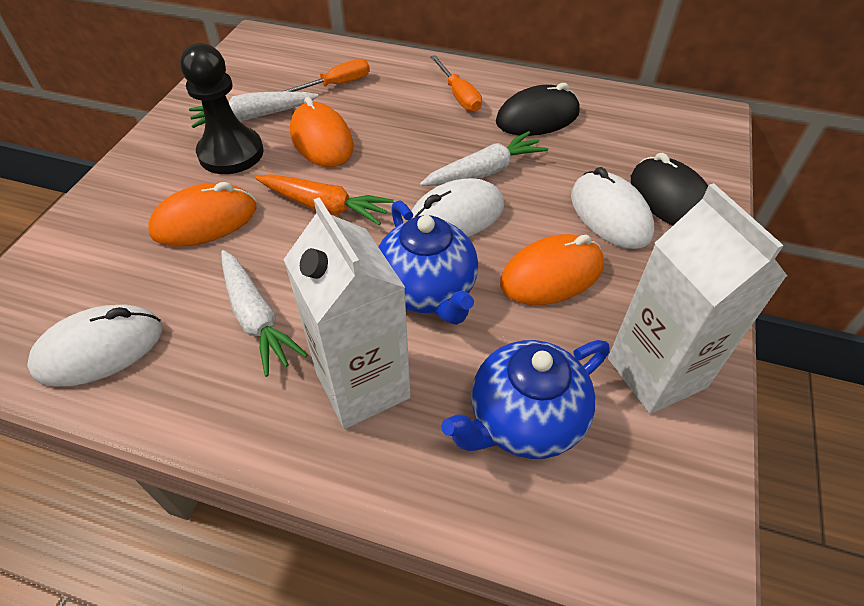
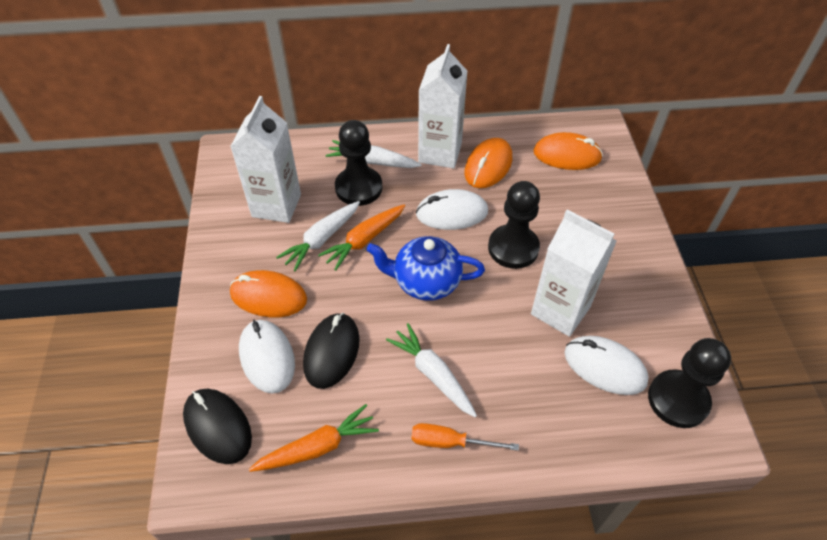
black pawn: [180,43,264,174] = 1 -> [335,120,382,206] [488,181,540,269] [648,338,731,428] = 3
blue teapot: [379,200,478,325] [441,340,609,459] = 2 -> [367,236,485,301] = 1
orange carrot: [255,174,394,225] = 1 -> [249,404,379,472] [318,205,405,271] = 2
orange screwdriver: [280,59,370,92] [430,55,482,112] = 2 -> [411,423,519,451] = 1
white carton: [283,197,411,429] [608,183,787,414] = 2 -> [230,96,301,223] [418,44,467,168] [531,210,617,337] = 3

